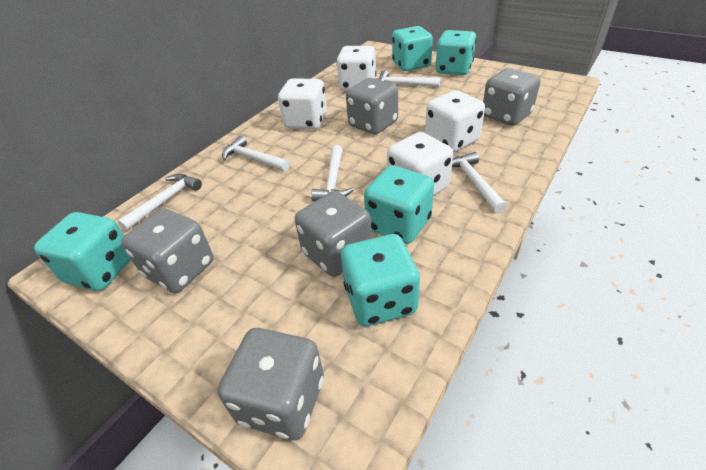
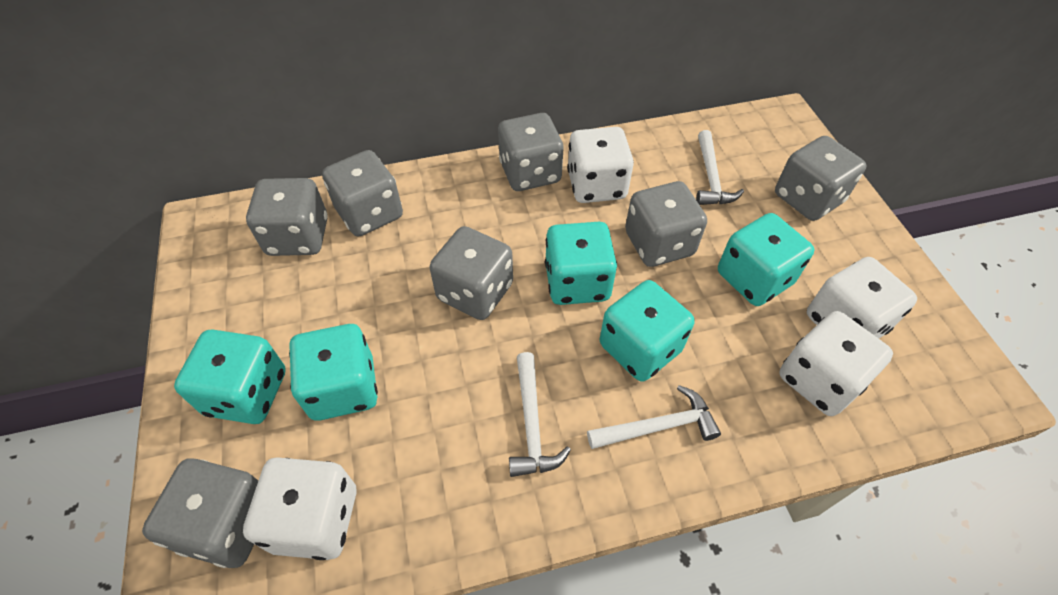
grey dice: [121,209,214,293] [218,328,324,440] [295,191,372,277] [346,78,398,134] [483,68,541,126] = 5 -> [142,459,258,568] [246,178,328,256] [322,150,403,237] [430,226,513,320] [498,113,564,191] [625,181,707,267] [775,136,867,221] = 7
white hammer: [118,174,202,231] [222,136,290,171] [311,145,354,202] [378,70,440,87] [452,152,507,213] = 5 -> [509,352,571,477] [587,385,721,449] [696,130,744,205] = 3

